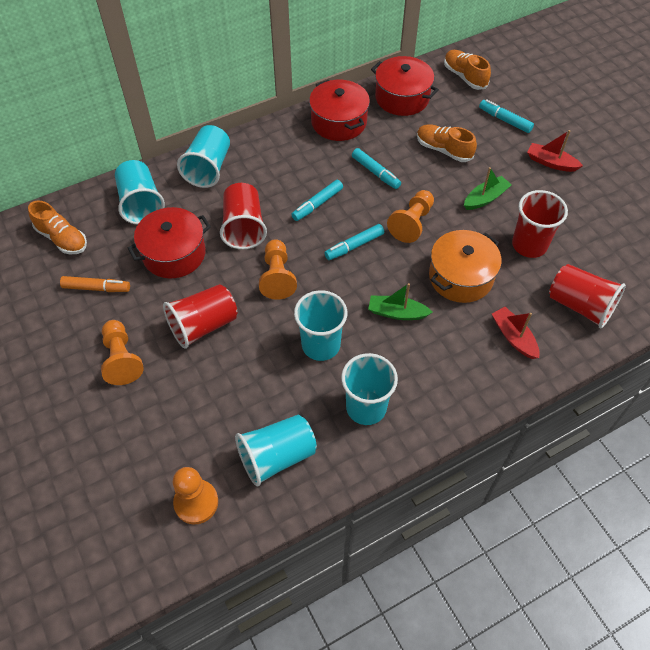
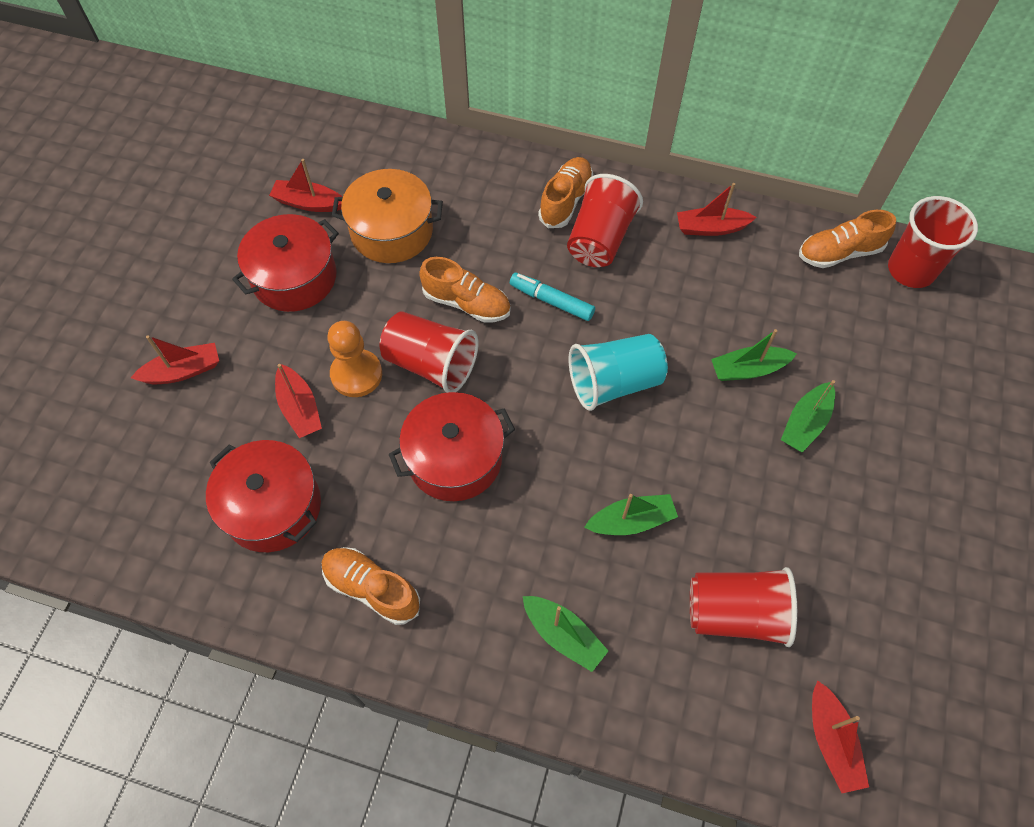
green boat: [368,283,433,320] [464,167,512,210] = 2 -> [523,596,608,672] [584,494,678,535] [711,329,797,381] [781,380,835,453] = 4
orange marker: [60,276,130,292] = 1 -> none = 0
orange pawn: [101,320,144,385] [173,467,218,524] [259,239,297,300] [387,190,434,243] = 4 -> [327,321,382,397] = 1
orange shoe: [28,200,87,254] [417,124,477,162] [444,50,491,90] = 3 -> [322,547,420,625] [419,257,511,323] [538,157,593,228] [799,210,896,268] = 4
red boat: [492,307,540,359] [527,130,583,172] = 2 -> [131,335,219,384] [269,159,342,212] [275,364,322,438] [677,183,757,236] [812,681,869,793] = 5
turquoise cup: [115,160,165,224] [177,125,230,188] [235,415,317,486] [294,290,347,361] [341,353,398,425] = 5 -> [568,334,668,411] = 1
turquoise marker: [291,180,343,221] [324,224,384,260] [352,148,401,189] [479,99,534,133] = 4 -> [510,273,595,321] = 1

